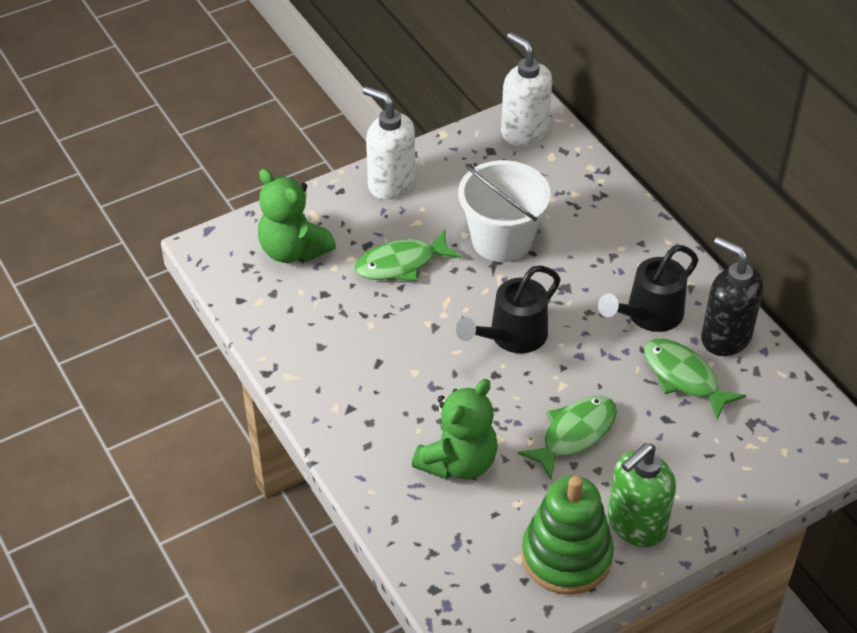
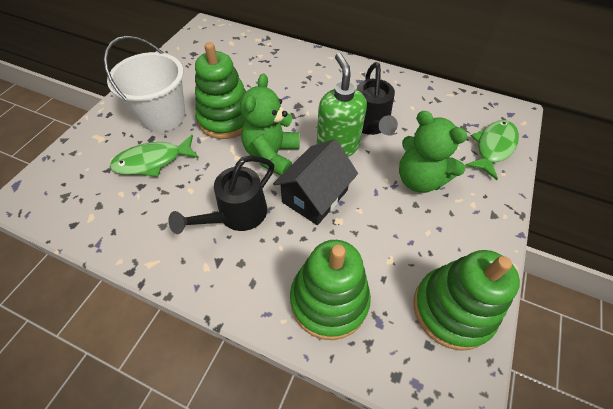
black house: none = 0 -> [273,139,358,225] = 1
black soap dispenser: [701,237,763,356] = 1 -> none = 0
green fish: [355,230,461,281] [518,396,617,479] [644,339,746,420] = 3 -> [110,135,199,177] [465,120,519,180] = 2
green stacking toy: [522,476,614,595] = 1 -> [195,42,246,139] [290,240,371,340] [413,250,520,351] = 3
white soap dispenser: [363,86,415,200] [501,32,552,146] = 2 -> none = 0

